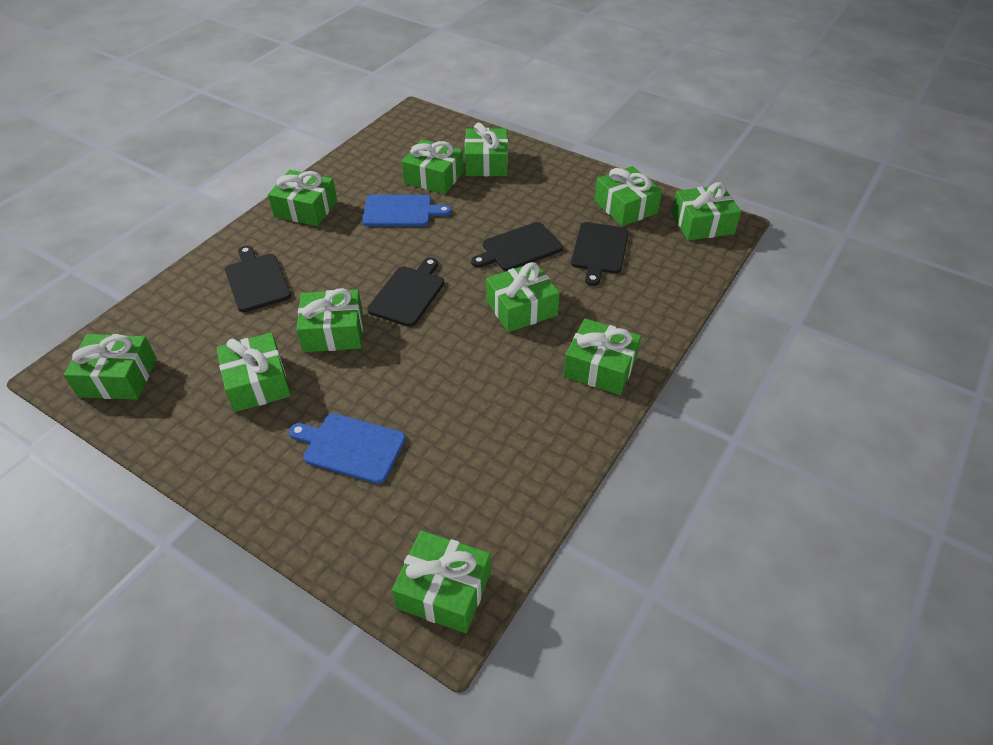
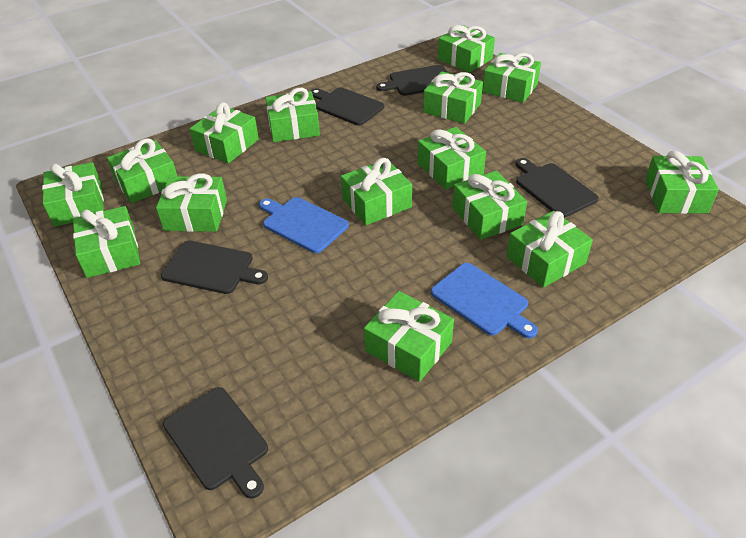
black cutting board: [225,245,291,312] [367,257,444,327] [471,222,563,271] [571,222,629,286] = 4 -> [161,241,268,294] [163,387,268,499] [311,87,384,126] [376,65,448,96] [516,158,599,218] = 5
green gift: [64,334,157,400] [217,332,291,412] [268,170,337,226] [297,288,363,352] [392,530,491,633] [402,140,464,194] [465,123,508,176] [486,262,560,332] [563,318,641,395] [594,166,662,226] [672,182,741,241] = 11 -> [42,162,104,227] [73,206,140,278] [107,138,177,203] [156,173,227,232] [190,102,259,164] [266,88,320,142] [341,158,412,225] [364,291,454,382] [418,127,486,190] [423,71,483,124] [438,25,495,73] [452,171,527,240] [482,53,541,103] [507,211,593,288] [645,151,719,214] = 15

